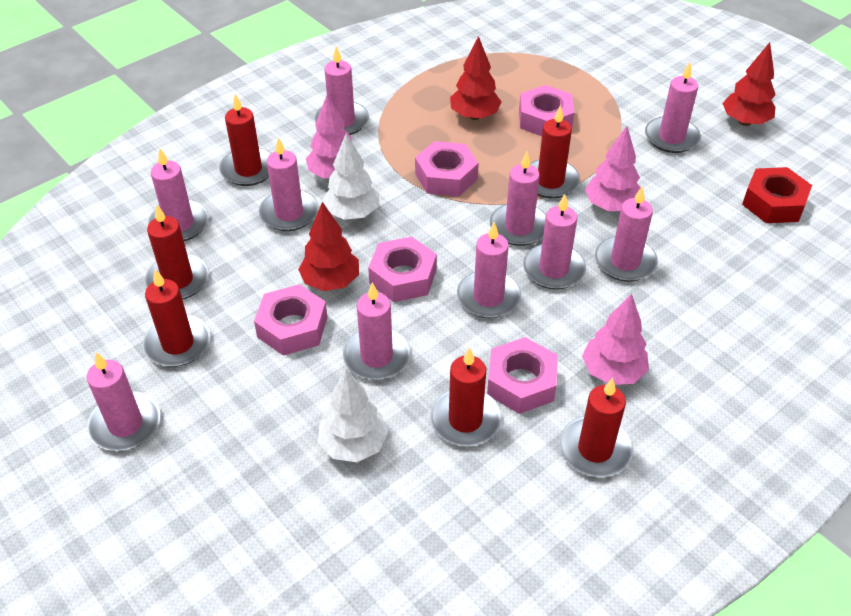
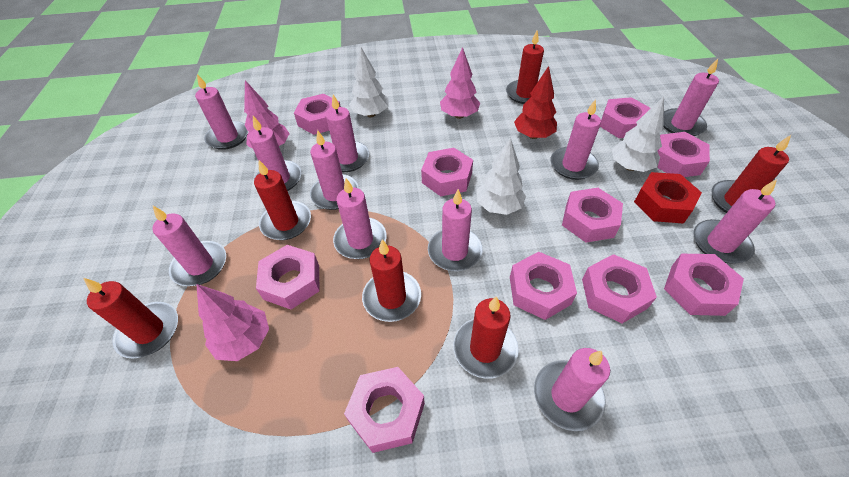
pink candle: [86,352,161,451] [148,148,209,241] [259,137,318,231] [315,46,369,135] [343,283,410,380] [457,222,521,318] [490,152,546,246] [523,194,586,290] [595,186,658,282] [645,62,701,153] = 10 -> [153,206,226,286] [195,74,248,150] [249,116,301,191] [310,130,359,210] [326,94,369,172] [333,178,387,259] [428,189,483,271] [534,348,610,431] [551,99,601,180] [664,59,719,136] [694,179,777,263] = 11
pink nut: [254,284,327,356] [368,237,437,302] [415,141,479,196] [487,337,558,414] [519,85,574,136] = 5 -> [256,245,319,309] [294,94,341,135] [344,367,425,453] [421,148,473,196] [510,252,577,320] [562,188,623,243] [582,254,657,323] [600,97,651,138] [657,132,710,177] [664,254,744,316] = 10
red tree: [298,202,359,291] [450,36,502,120] [722,42,776,126] = 3 -> [514,66,557,139] = 1
white tree: [318,369,388,462] [322,133,379,220] = 2 -> [349,47,389,118] [477,137,526,215] [612,97,664,172] = 3

